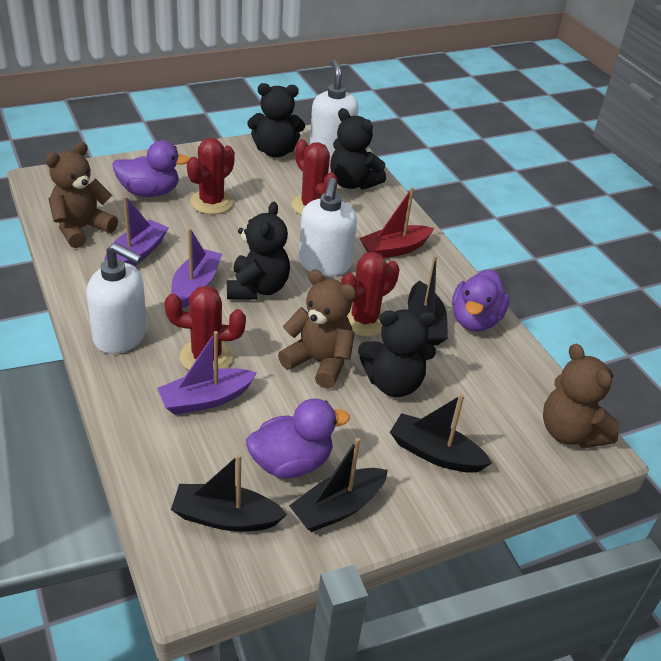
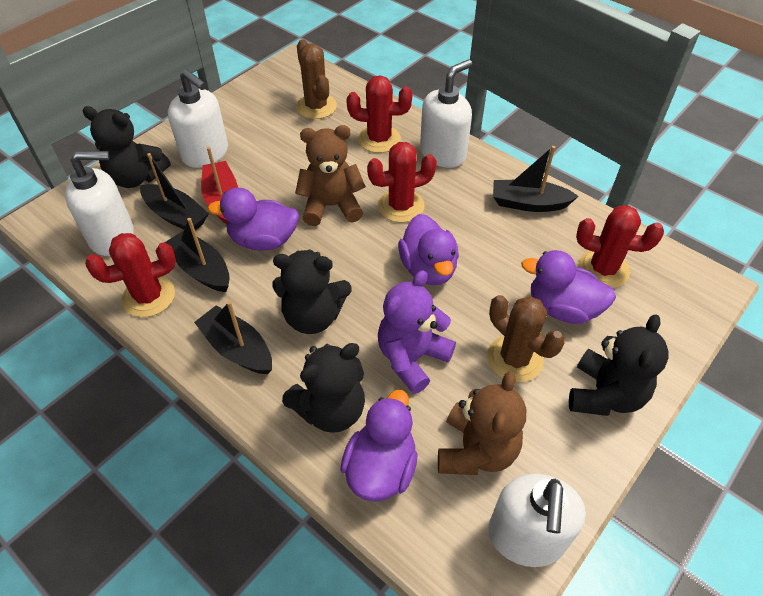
brown cactus: none = 0 -> [296,39,337,119] [487,295,565,383] = 2
brown teddy bear: [45,142,118,248] [278,269,356,389] [543,344,620,448] = 3 -> [295,125,366,226] [438,371,526,475] = 2
purple boat: [105,196,169,266] [157,331,257,415] [171,228,222,308] = 3 -> none = 0
purple duck: [112,140,190,197] [246,398,350,479] [452,270,510,332] = 3 -> [208,187,299,251] [340,390,418,501] [398,214,459,285] [521,250,616,324] = 4
purple teddy bear: none = 0 -> [378,270,456,394] = 1
white soap dispenser: [87,243,147,354] [299,178,357,276] [309,60,359,157] = 3 -> [65,151,134,256] [168,69,228,168] [420,59,472,168] [488,473,586,567] = 4

